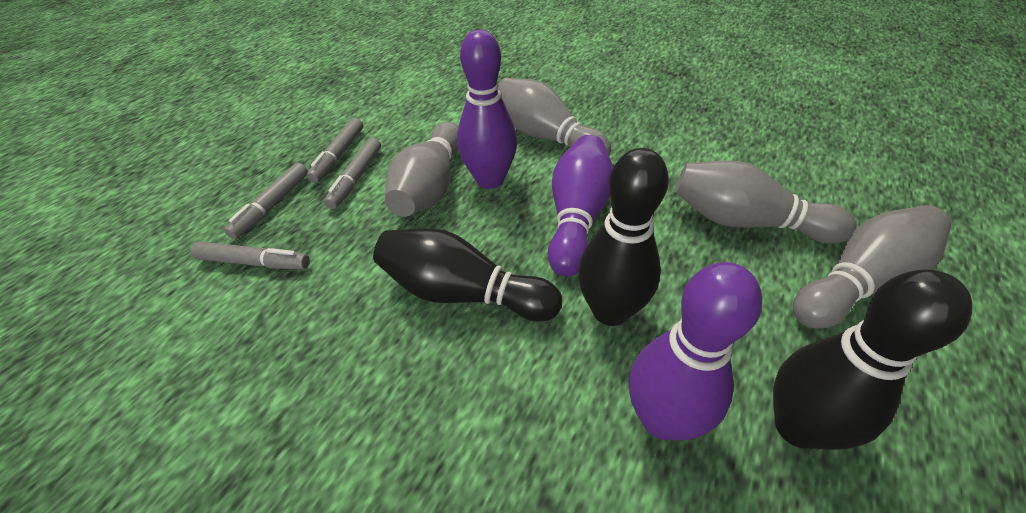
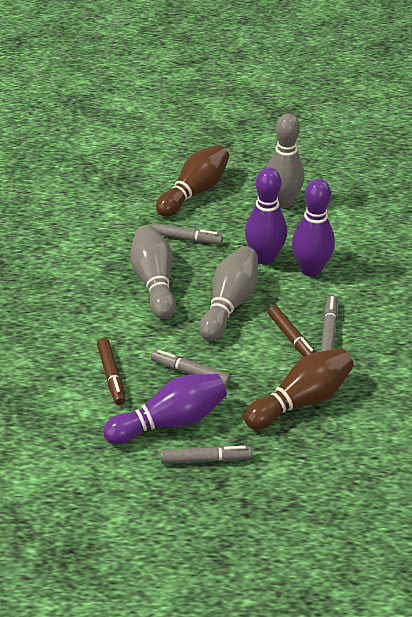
black bowling pin: [373,228,562,322] [578,148,669,326] [773,269,972,450] = 3 -> none = 0
brown bowling pin: none = 0 -> [156,145,229,217] [244,348,354,430] = 2
brown marker: none = 0 -> [97,338,126,405] [267,305,316,357] = 2
grey bowling pin: [385,122,459,217] [498,78,611,155] [675,161,856,244] [793,205,951,329] = 4 -> [130,225,176,319] [199,246,258,341] [267,114,305,208] = 3

